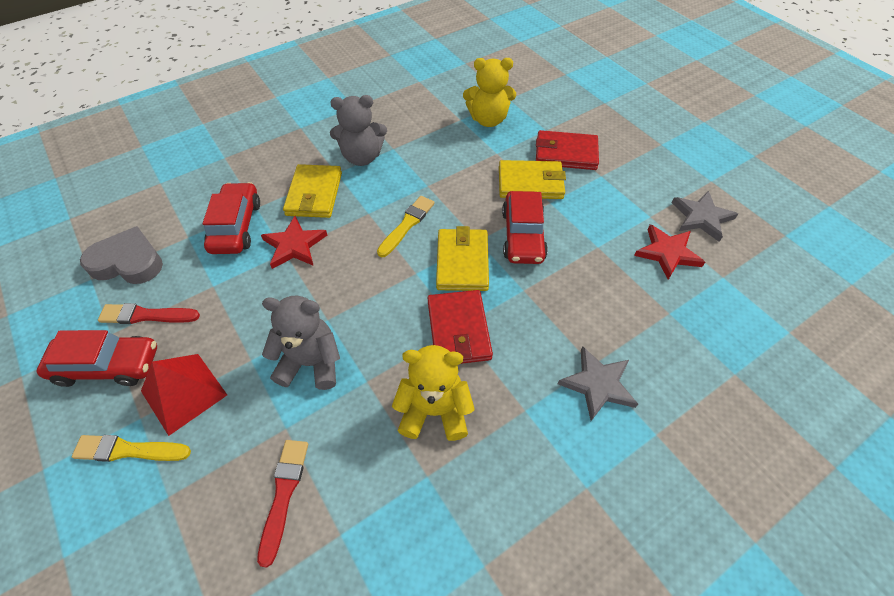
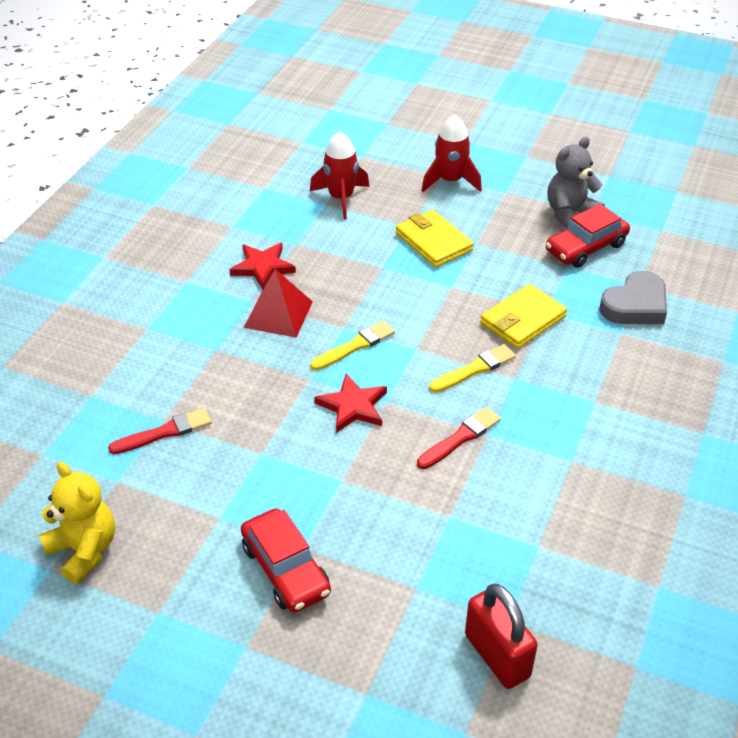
grey star: [558,346,638,421] [672,191,738,242] = 2 -> none = 0
grey teddy bear: [262,295,340,390] [330,95,387,166] = 2 -> [548,137,604,229] = 1
red car: [37,330,157,387] [203,182,260,254] [502,191,548,264] = 3 -> [241,509,331,613] [546,204,630,268] = 2
red padlock: none = 0 -> [465,584,538,689] = 1
red rocket: none = 0 -> [310,131,369,220] [421,115,482,192] = 2
red wallet: [427,290,493,364] [536,130,599,170] = 2 -> none = 0
yellow teddy bear: [392,345,475,441] [463,58,516,127] = 2 -> [39,462,115,584] = 1
yellow wallet: [283,164,342,218] [436,226,489,291] [499,160,566,199] = 3 -> [396,210,474,268] [480,284,567,349] = 2

